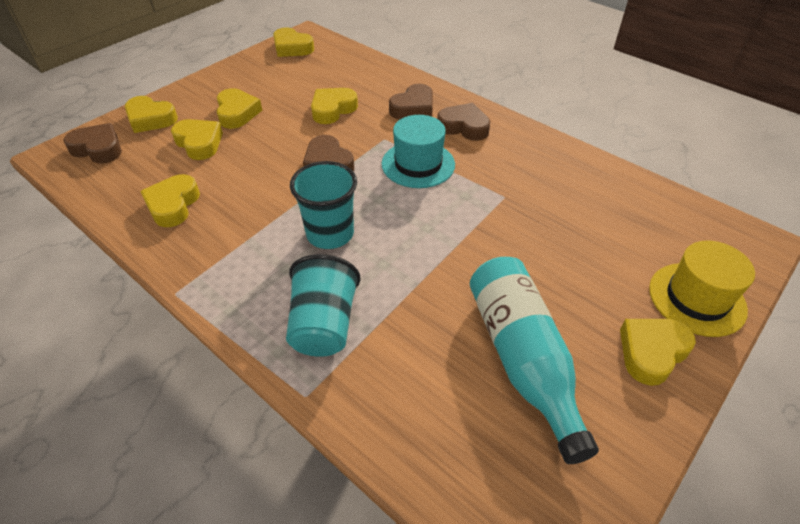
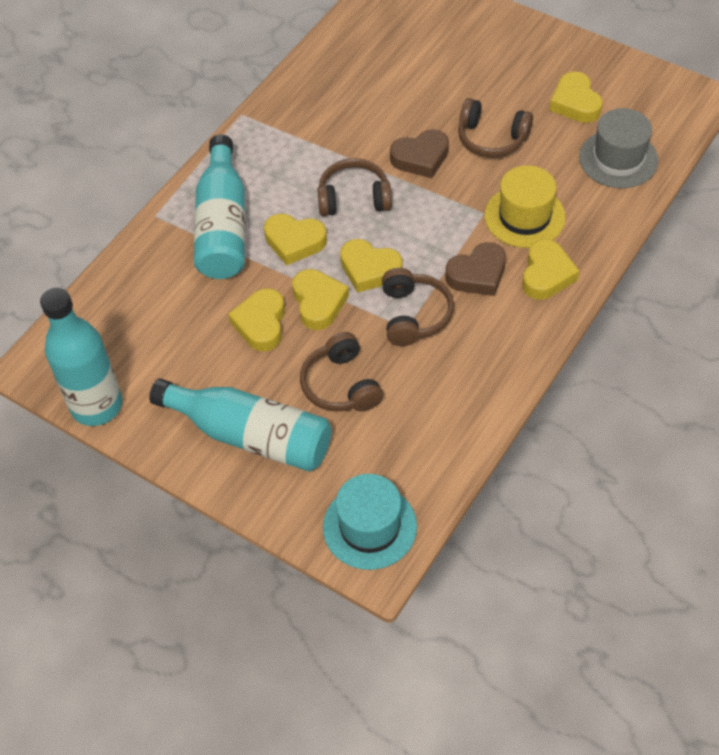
brown headphones: none = 0 -> [300,332,383,411] [317,158,392,216] [382,268,454,346] [458,98,533,158] = 4
brown heart: [63,123,122,164] [303,135,354,172] [389,84,433,119] [437,103,491,141] = 4 -> [390,129,449,178] [445,242,506,296] = 2
grey hat: none = 0 -> [579,108,658,188] = 1
turquoise bottle: [470,257,599,464] = 1 -> [40,288,122,426] [149,379,331,472] [194,135,245,279] = 3
turquoise cup: [286,254,361,357] [290,161,357,249] = 2 -> none = 0
yellow heart: [125,96,178,133] [140,174,200,227] [171,119,223,160] [217,88,262,129] [273,28,314,57] [311,88,358,124] [620,319,696,386] = 7 -> [228,288,285,351] [264,214,327,265] [292,269,349,330] [340,239,403,293] [522,239,579,300] [550,71,603,123] = 6

